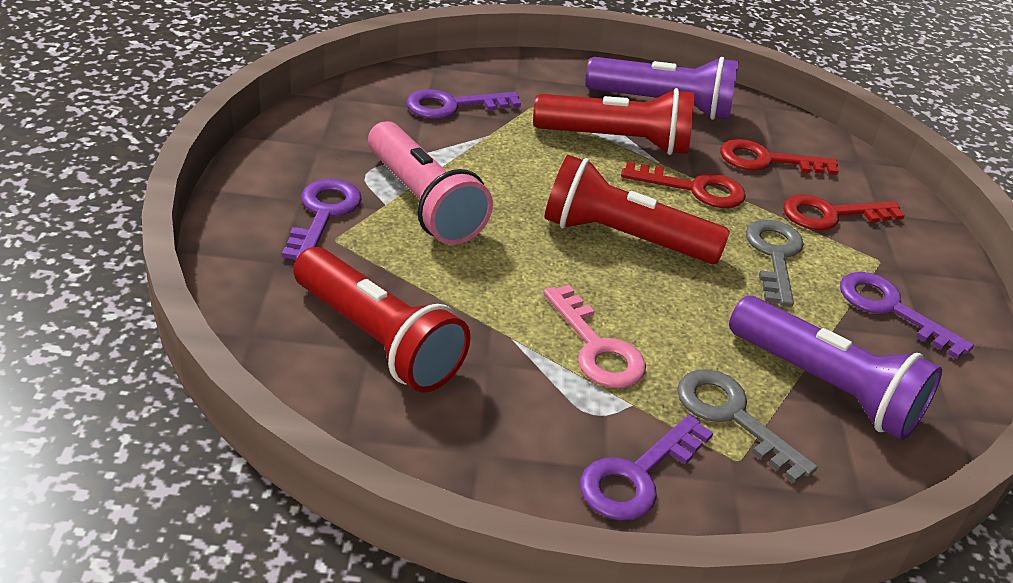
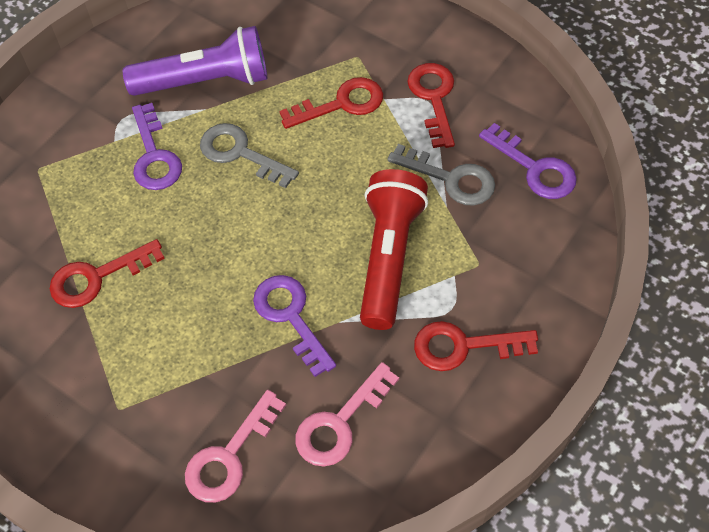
pink flashlight: [368,121,493,245] = 1 -> none = 0
pink key: [543,285,646,388] = 1 -> [185,390,286,503] [295,362,399,466] = 2
purple flashlight: [585,57,739,120] [729,296,942,440] = 2 -> [123,26,267,96] = 1
purple key: [282,179,362,260] [406,89,521,119] [580,414,713,520] [840,272,974,359] = 4 -> [132,103,182,190] [253,275,336,377] [479,123,577,199] = 3
red flashlight: [293,247,470,393] [533,88,694,155] [544,155,730,264] = 3 -> [360,169,428,330] = 1
red key: [621,161,746,208] [720,139,838,175] [783,195,905,230] = 3 -> [50,239,165,308] [280,77,383,129] [407,63,455,148] [414,321,538,371] = 4

